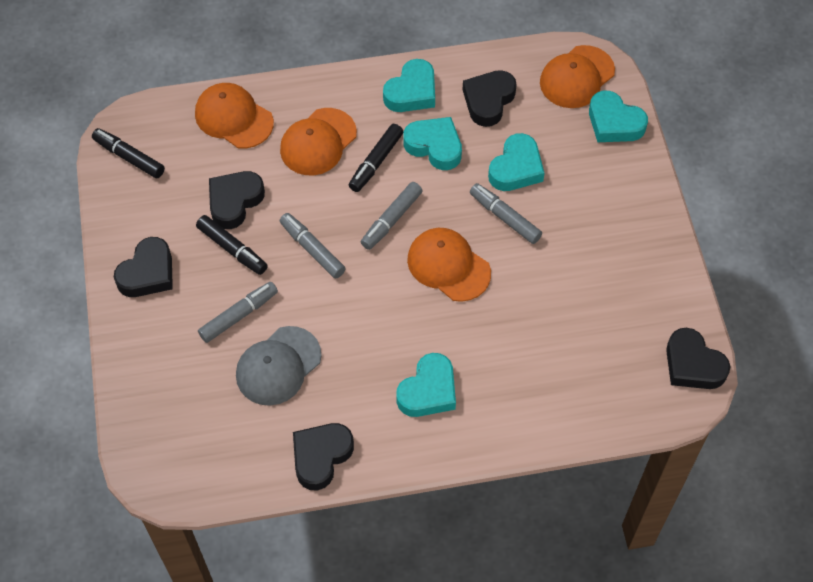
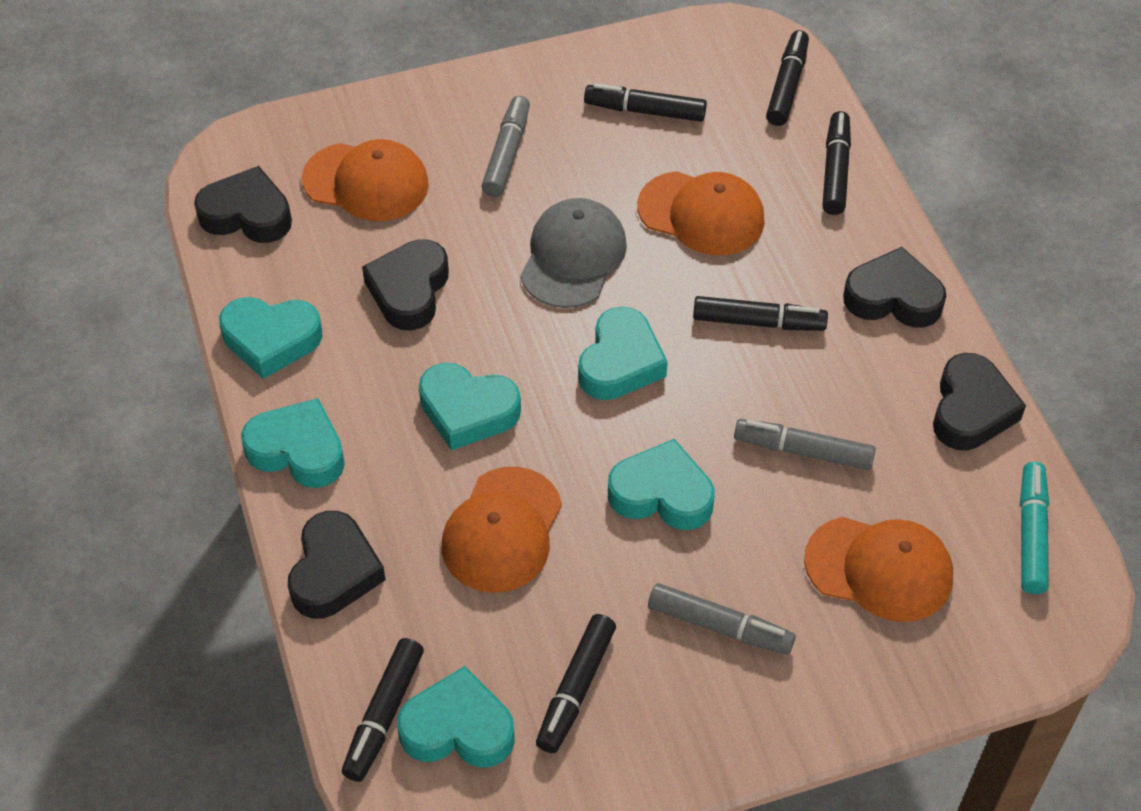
black marker: [92,128,165,178] [196,215,268,275] [349,124,403,192] = 3 -> [342,638,424,782] [536,614,616,753] [584,83,707,122] [693,296,828,331] [766,30,809,126] [822,111,851,215] = 6
grey marker: [198,282,278,343] [280,213,346,278] [361,182,423,250] [470,183,542,244] = 4 -> [481,96,530,197] [648,583,796,655] [734,419,876,470] = 3
turquoise heart: [383,59,435,112] [396,353,456,417] [403,117,462,170] [488,133,544,191] [589,90,648,142] = 5 -> [219,297,322,379] [241,398,345,488] [397,666,515,768] [419,363,521,451] [578,306,668,400] [608,439,714,530] = 6
turquoise marker: none = 0 -> [1020,462,1049,594] = 1

